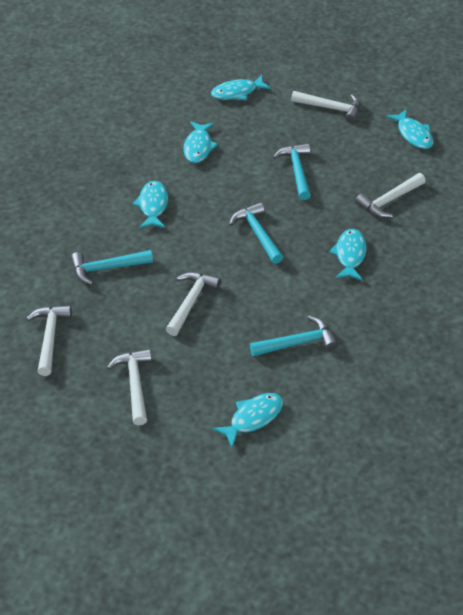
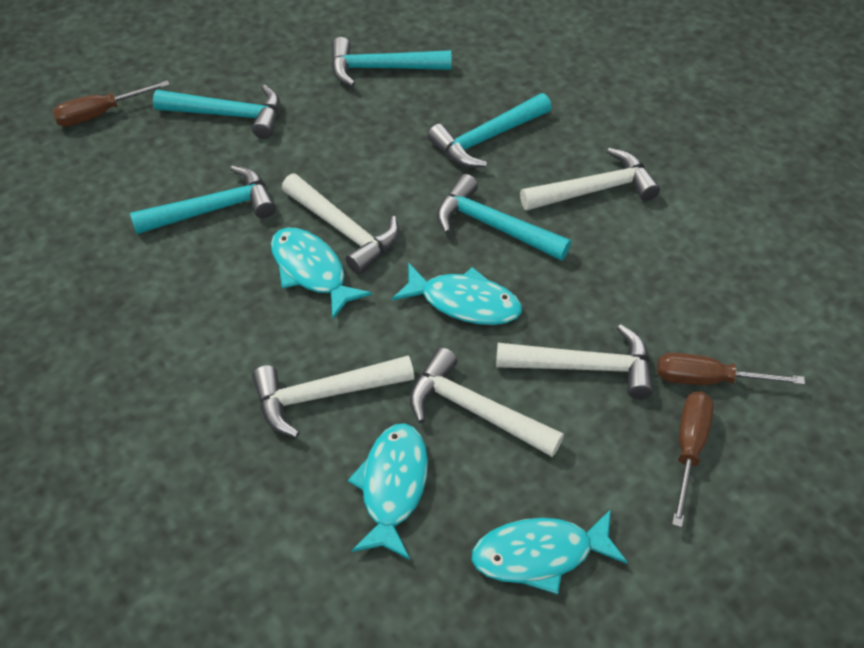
brown screwdriver: none = 0 -> [52,80,170,127] [657,352,805,385] [672,392,714,527] = 3
turquoise fish: [133,181,168,228] [183,121,218,163] [211,75,271,100] [212,393,283,447] [329,229,367,281] [386,109,433,149] = 6 -> [271,227,372,319] [348,423,428,560] [392,263,522,325] [472,509,628,594] = 4
turquoise hammer: [71,250,153,285] [229,202,283,264] [250,316,338,357] [273,143,311,200] = 4 -> [130,165,276,234] [153,85,280,139] [331,37,452,87] [427,93,551,168] [437,174,571,261] = 5

